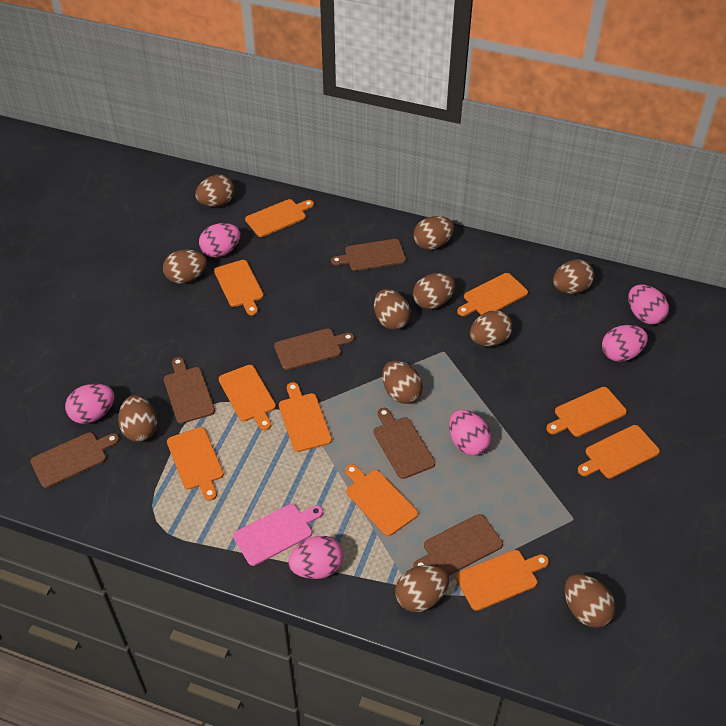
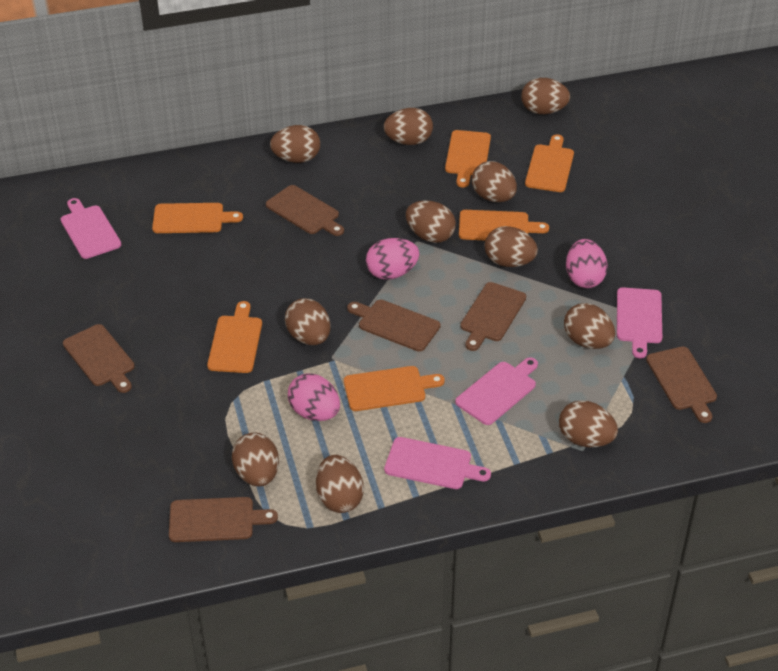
orange cutting board: [167,427,224,501] [214,260,264,316] [219,365,276,430] [245,199,314,237] [279,382,332,452] [345,464,418,536] [456,550,549,611] [457,273,528,316] [546,387,627,437] [578,425,660,479] = 10 -> [152,203,243,233] [207,301,262,373] [344,366,445,411] [445,130,491,187] [459,210,549,240] [525,134,574,192] = 6
pink cutting board: [233,504,323,566] = 1 -> [61,198,121,259] [384,437,491,489] [455,358,538,425] [617,287,662,358] = 4
pink egg: [65,384,115,424] [199,223,240,258] [288,536,344,579] [449,410,492,456] [602,325,648,362] [628,285,669,324] = 6 -> [288,373,340,421] [366,238,419,280] [566,239,608,288] = 3

